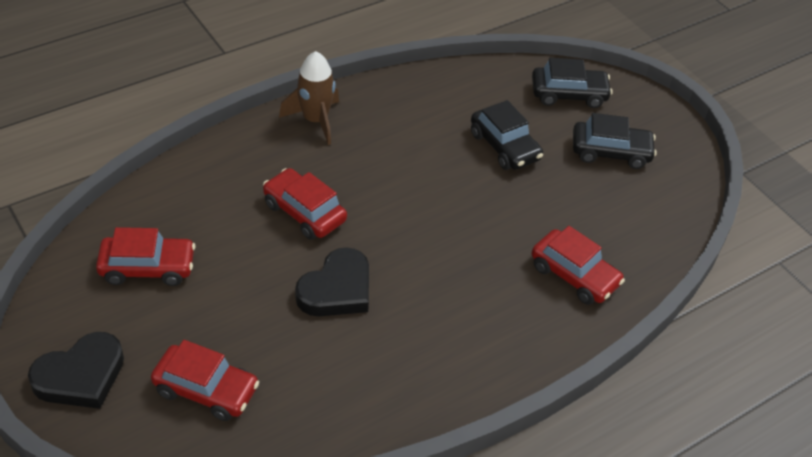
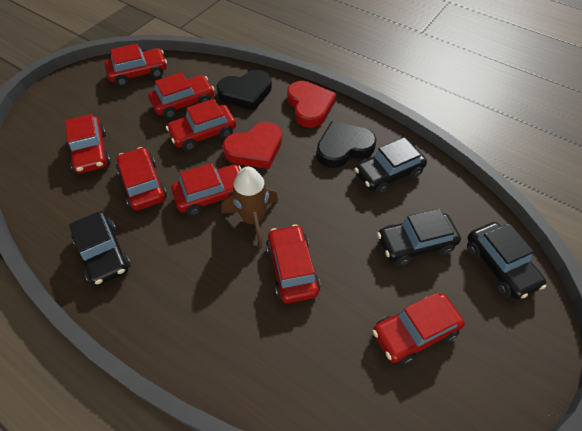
black car: [471,100,543,170] [532,58,613,108] [573,113,657,169] = 3 -> [69,211,131,286] [354,137,427,194] [377,209,461,266] [467,222,546,299] = 4
red car: [96,227,196,286] [151,340,259,421] [263,168,347,240] [532,226,625,305] = 4 -> [65,114,111,174] [105,44,167,86] [116,147,167,210] [148,72,215,119] [166,99,236,151] [171,163,241,216] [266,224,320,303] [373,293,465,365] = 8
red heart: none = 0 -> [223,122,282,169] [287,81,336,128] = 2

